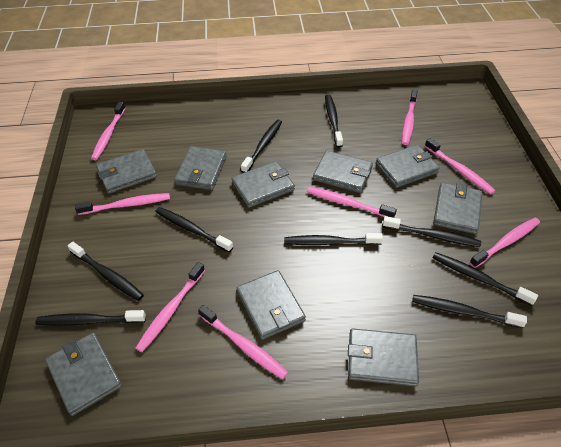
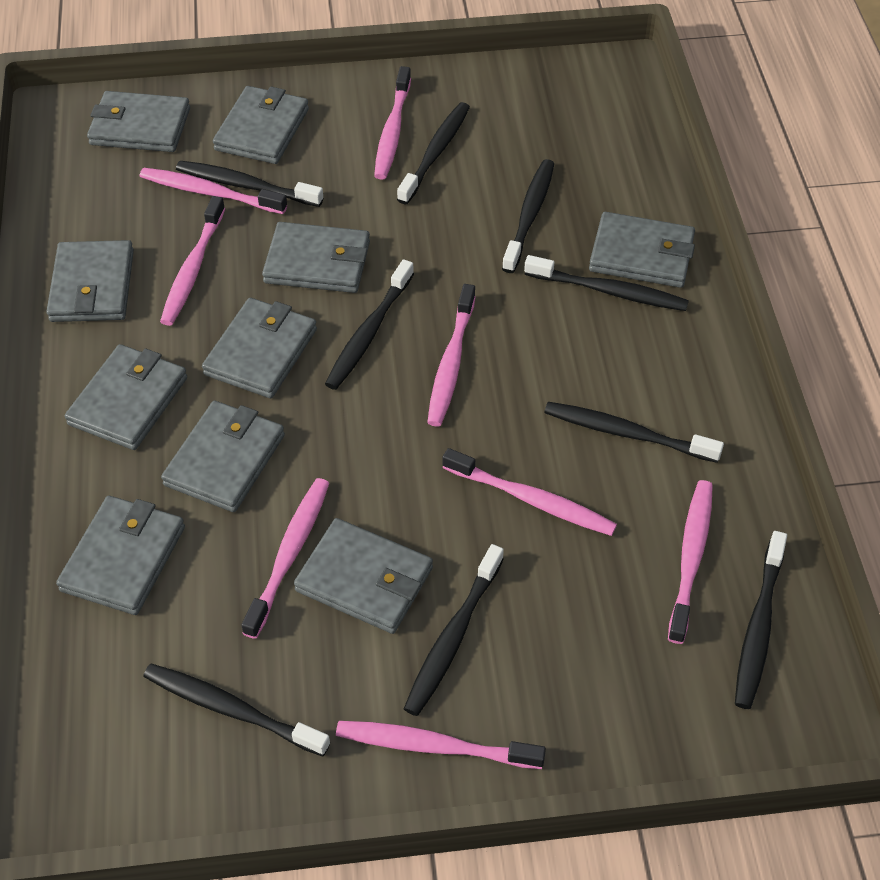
grey wallet: [45,333,122,416] [96,149,157,194] [174,146,227,190] [232,161,295,208] [237,270,306,340] [313,150,373,193] [348,328,419,386] [376,144,440,188] [433,183,482,234] = 9 -> [46,240,134,322] [56,496,185,615] [65,344,187,450] [87,91,190,152] [161,401,285,512] [202,298,317,398] [213,86,309,164] [262,222,370,293] [294,518,433,634] [589,212,695,288] = 10

